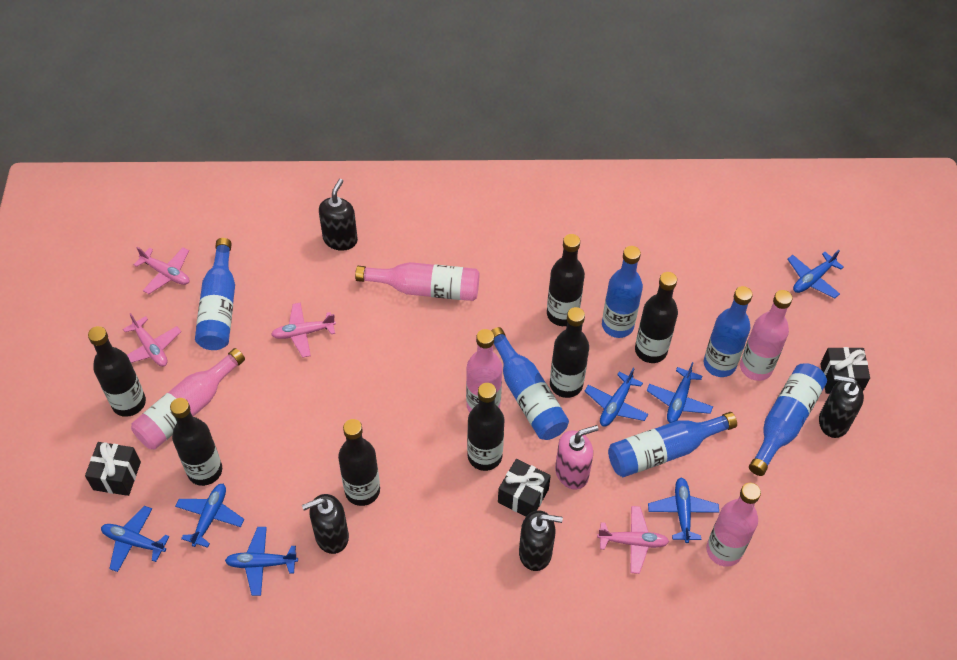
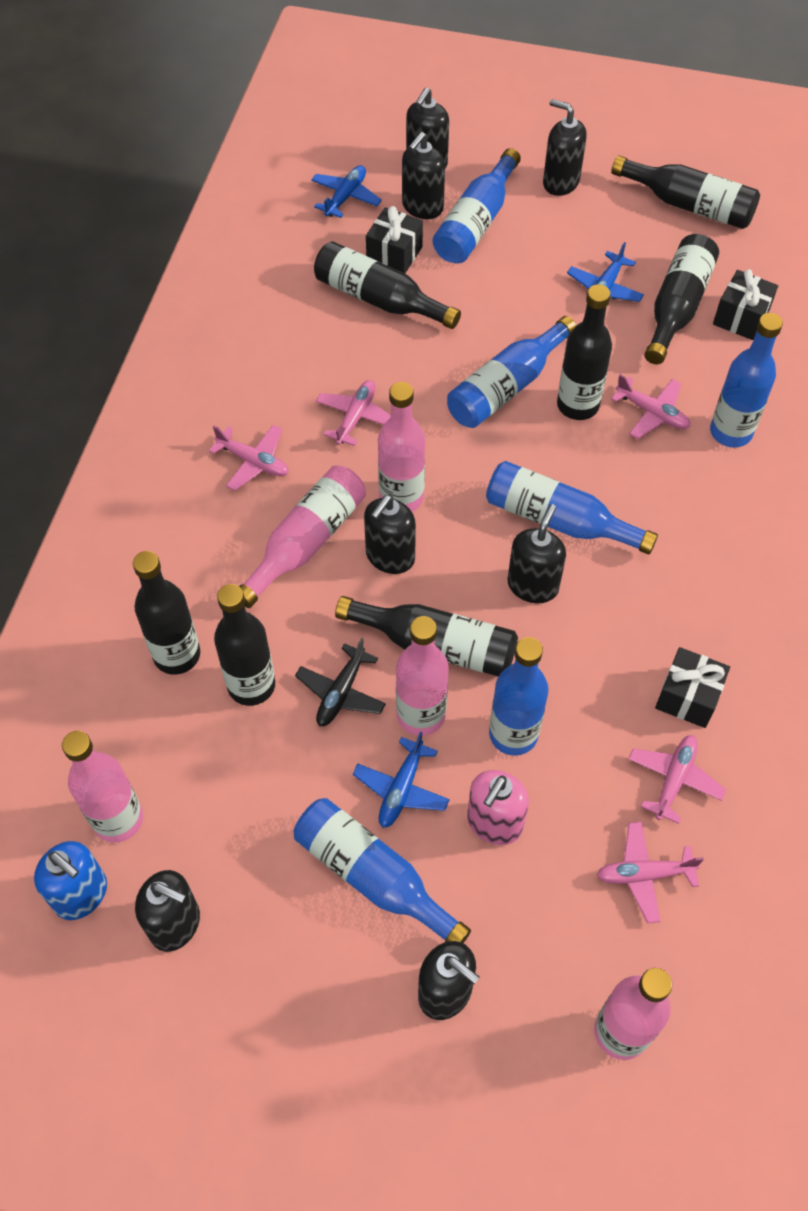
black plane: none = 0 -> [295,638,386,726] = 1
black soap dispenser: [302,494,349,554] [319,179,358,251] [519,510,563,571] [819,375,864,438] = 4 -> [135,870,200,952] [364,495,416,574] [402,132,445,219] [406,87,449,169] [418,941,479,1020] [508,504,566,603] [543,99,587,196] = 7
blue plane: [101,506,170,572] [175,484,244,548] [225,527,298,596] [585,368,648,426] [647,362,713,423] [648,478,719,543] [788,250,844,298] = 7 -> [311,165,382,218] [353,732,450,828] [567,242,644,302] = 3
blue soap dispenser: none = 0 -> [34,841,107,920] = 1
pink plane: [123,313,181,367] [134,247,189,294] [271,302,336,357] [597,506,669,574] = 4 -> [209,425,289,491] [316,380,391,446] [597,822,704,923] [611,374,690,439] [628,735,726,824] = 5

